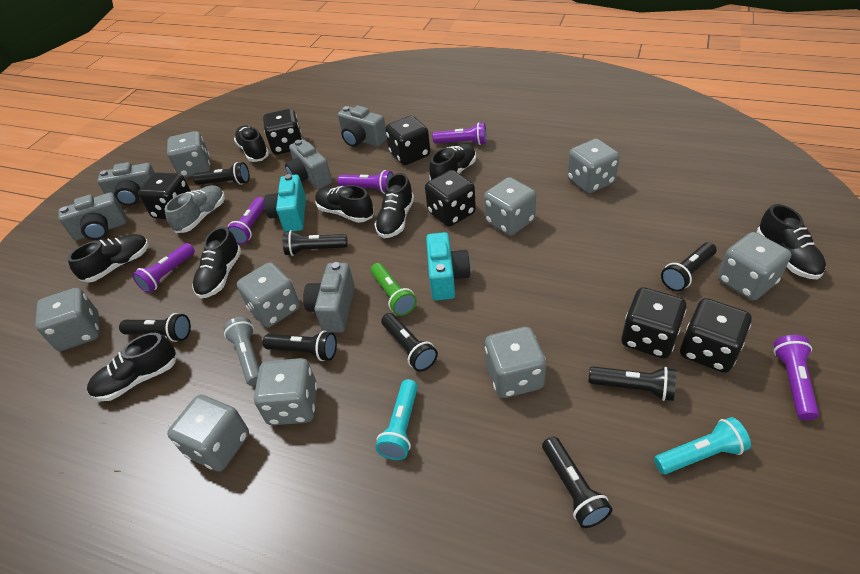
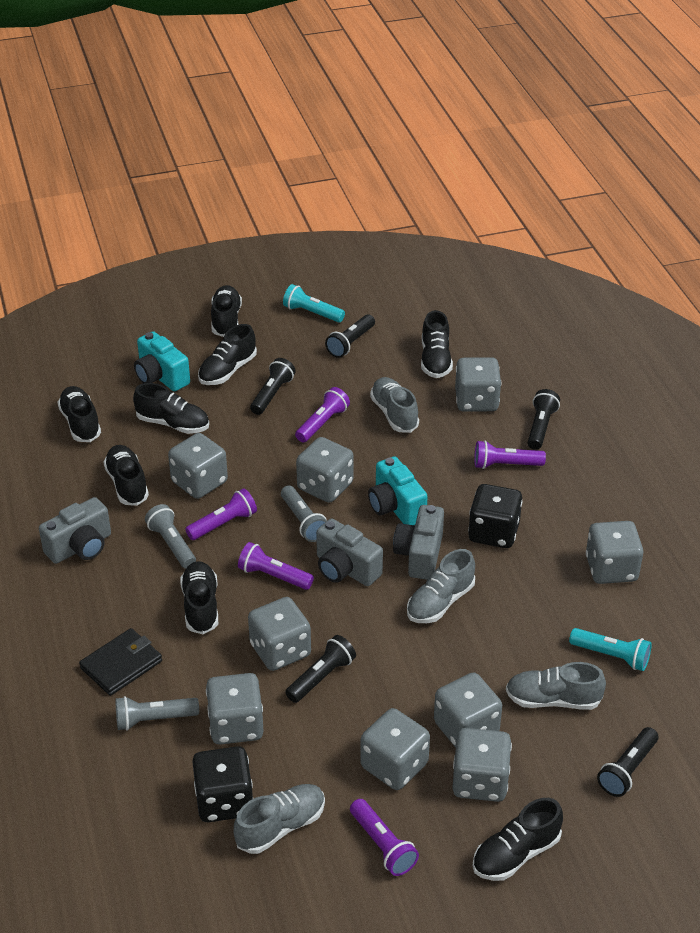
black dice: [138,172,191,219] [263,109,302,155] [385,116,430,165] [425,170,476,227] [621,287,686,359] [680,298,752,373] = 6 -> [192,746,253,822] [468,484,522,548] = 2
black flashlight: [119,313,191,342] [193,162,250,185] [263,331,337,361] [283,230,348,256] [381,313,438,372] [542,437,612,528] [589,366,676,401] [661,242,717,291] = 8 -> [250,358,296,415] [285,635,356,703] [325,314,375,358] [528,389,560,450] [597,727,658,797] = 5
black wallet: none = 0 -> [79,628,162,696] = 1
green flashlight: [370,263,417,316] = 1 -> none = 0
grey camera: [58,193,127,240] [97,162,155,206] [285,139,332,189] [303,262,355,333] [338,106,387,147] = 5 -> [39,497,111,564] [316,518,383,586] [393,505,444,580] = 3
grey flashlight: [224,317,259,386] = 1 -> [116,696,199,731] [145,504,196,569] [281,485,327,542] = 3
grey shoe: [165,185,225,233] = 1 -> [234,784,325,854] [370,377,419,433] [407,549,475,623] [506,662,606,710] = 4

